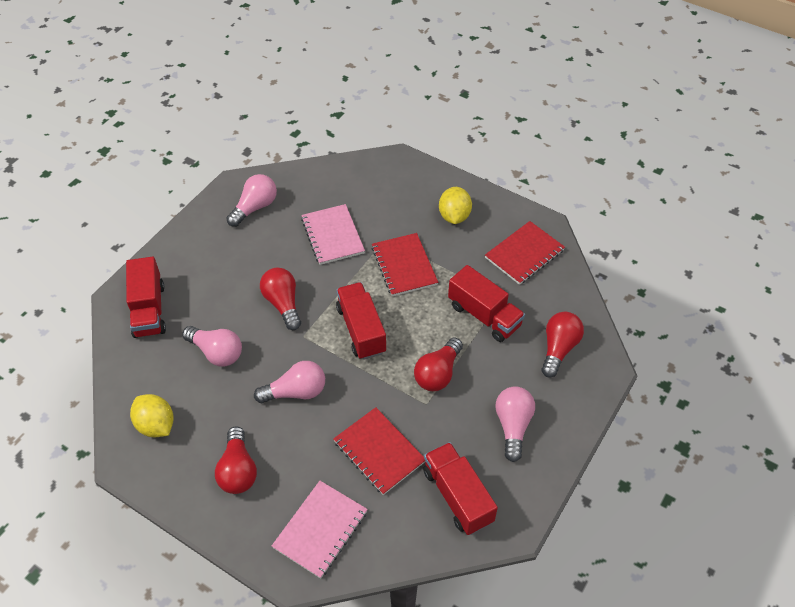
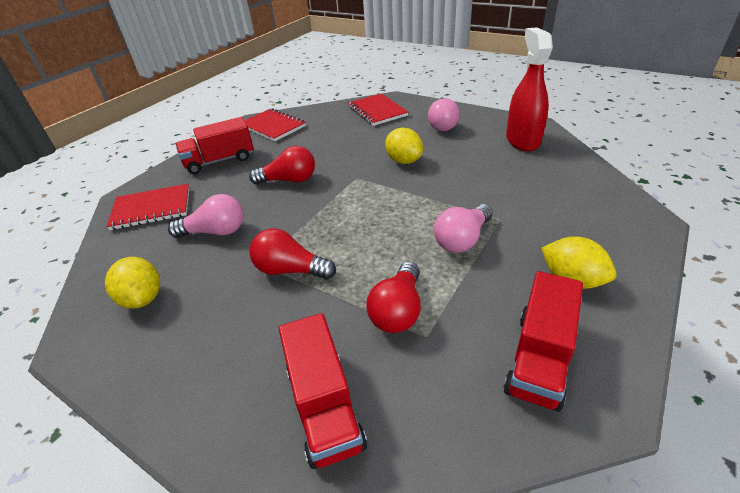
pink light bulb: [182,326,242,366] [227,174,277,227] [254,361,325,403] [495,386,535,462] = 4 -> [168,194,244,238] [428,98,460,131] [434,204,493,253] = 3
pink notebook: [272,481,368,579] [301,204,365,265] = 2 -> none = 0
red light bulb: [215,427,257,494] [260,267,301,330] [414,338,463,391] [541,312,584,378] = 4 -> [249,146,315,185] [250,228,336,280] [366,262,421,333] = 3
red spray bottle: none = 0 -> [506,27,553,151] = 1
red truck: [126,257,166,338] [336,282,386,360] [423,442,498,535] [448,265,525,342] = 4 -> [176,117,254,174] [279,313,367,469] [503,271,583,412] = 3
yellow lemon: [130,394,174,437] [439,187,472,224] = 2 -> [105,257,160,309] [385,128,423,164] [541,236,617,289] = 3

